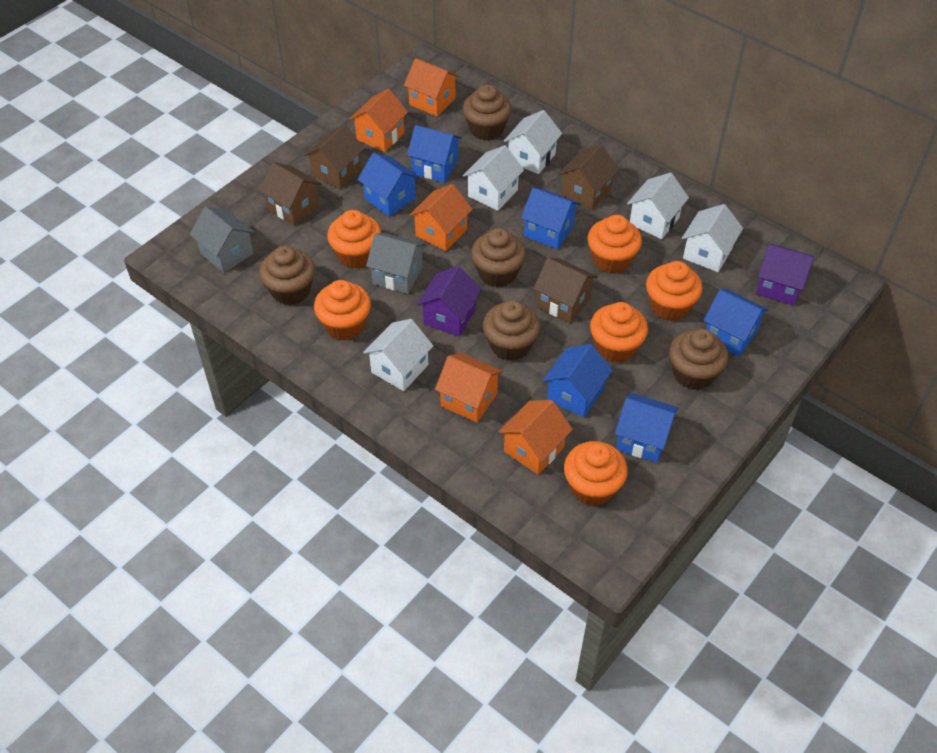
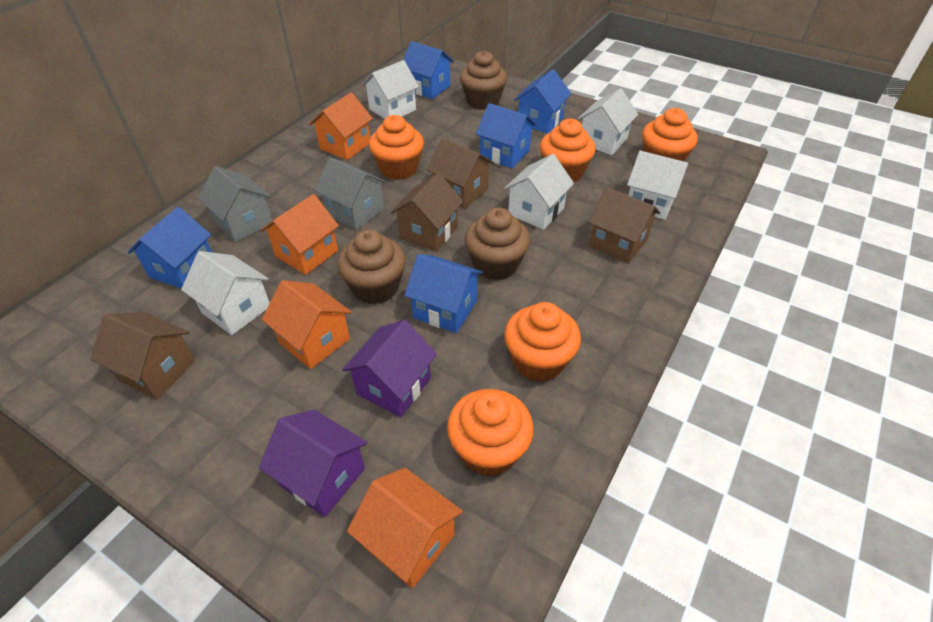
blue house: [358,152,420,217] [407,125,462,183] [521,188,580,249] [543,344,613,418] [615,393,679,463] [703,289,769,356] = 6 -> [128,207,212,289] [403,41,454,99] [404,254,483,333] [476,103,536,169] [514,69,571,134] = 5
brown cupcake: [259,246,315,305] [463,84,512,141] [471,228,526,287] [483,300,541,361] [669,329,728,390] = 5 -> [337,230,406,304] [460,51,507,110] [465,207,530,280] = 3
orange cupcake: [314,280,371,340] [327,210,381,269] [564,441,628,506] [588,215,642,274] [590,302,648,363] [646,261,703,321] = 6 -> [369,115,424,180] [447,389,533,476] [504,302,581,382] [540,119,596,183] [642,108,698,161] = 5
orange house: [350,89,408,152] [404,58,460,116] [409,184,473,251] [435,353,503,423] [499,400,573,475] = 5 -> [261,194,339,275] [262,280,352,369] [309,93,373,160] [347,468,463,589] = 4

